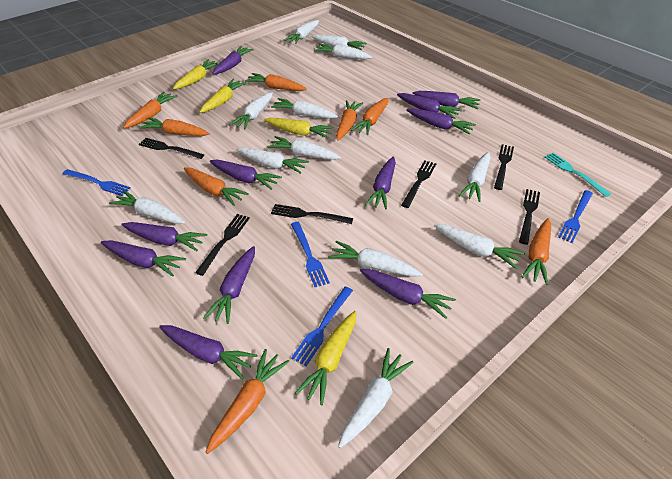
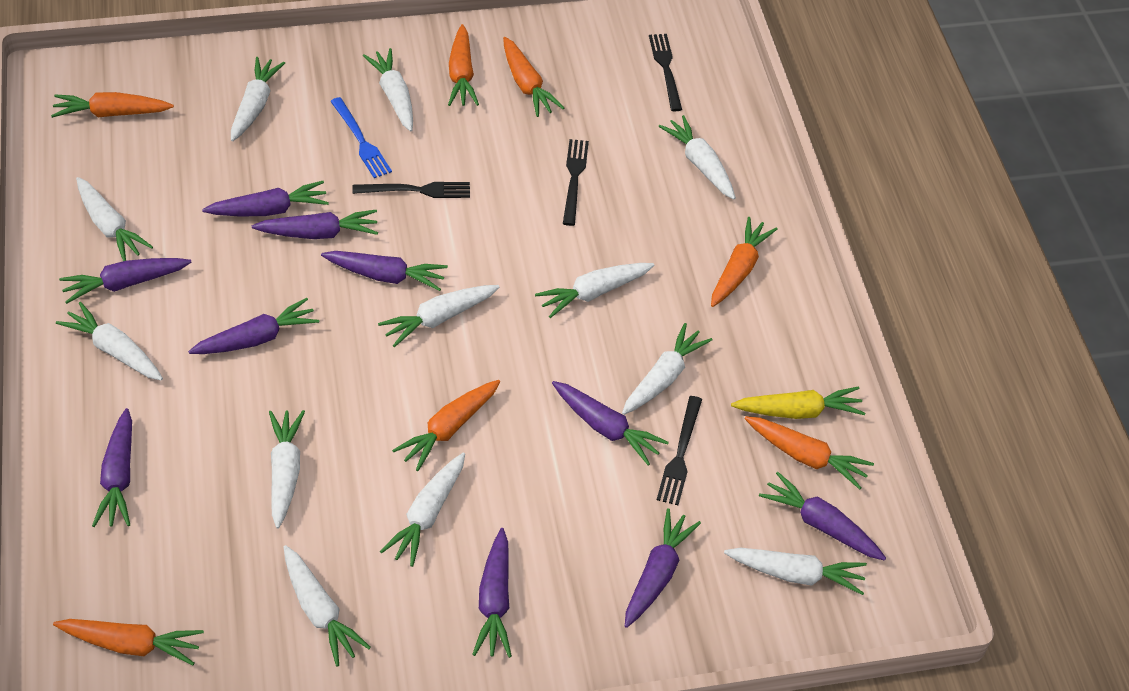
black fork: [139,138,204,159] [195,214,250,276] [271,204,353,224] [401,160,436,208] [494,144,514,190] [519,189,540,245] = 6 -> [352,182,470,198] [563,139,589,226] [649,34,682,111] [657,396,702,505] = 4
blue fork: [63,169,131,196] [291,222,330,287] [291,287,353,366] [558,190,593,243] = 4 -> [330,97,392,178] = 1
orange carrot: [123,92,178,128] [139,117,210,136] [184,167,249,206] [206,349,290,454] [245,73,307,91] [336,100,363,141] [351,98,389,135] [522,218,551,285] = 8 -> [51,92,174,118] [53,619,204,665] [392,380,500,471] [448,24,479,106] [503,37,564,117] [711,217,778,307] [744,416,874,490] = 7
purple carrot: [101,240,186,277] [121,222,207,251] [159,325,258,379] [203,246,255,324] [210,160,282,190] [212,46,254,75] [360,269,456,319] [365,156,396,210] [397,93,462,119] [407,108,476,135] [413,91,481,109] = 11 -> [59,258,191,304] [92,408,132,527] [188,298,319,354] [202,181,329,216] [252,210,378,239] [321,251,448,291] [472,528,512,658] [552,381,669,465] [625,508,701,628] [759,471,886,561] = 10
turquoise fork: [544,153,611,197] = 1 -> none = 0
yellow carrot: [173,59,220,89] [200,79,247,113] [264,118,334,139] [295,311,357,405] = 4 -> [731,386,865,419] = 1

